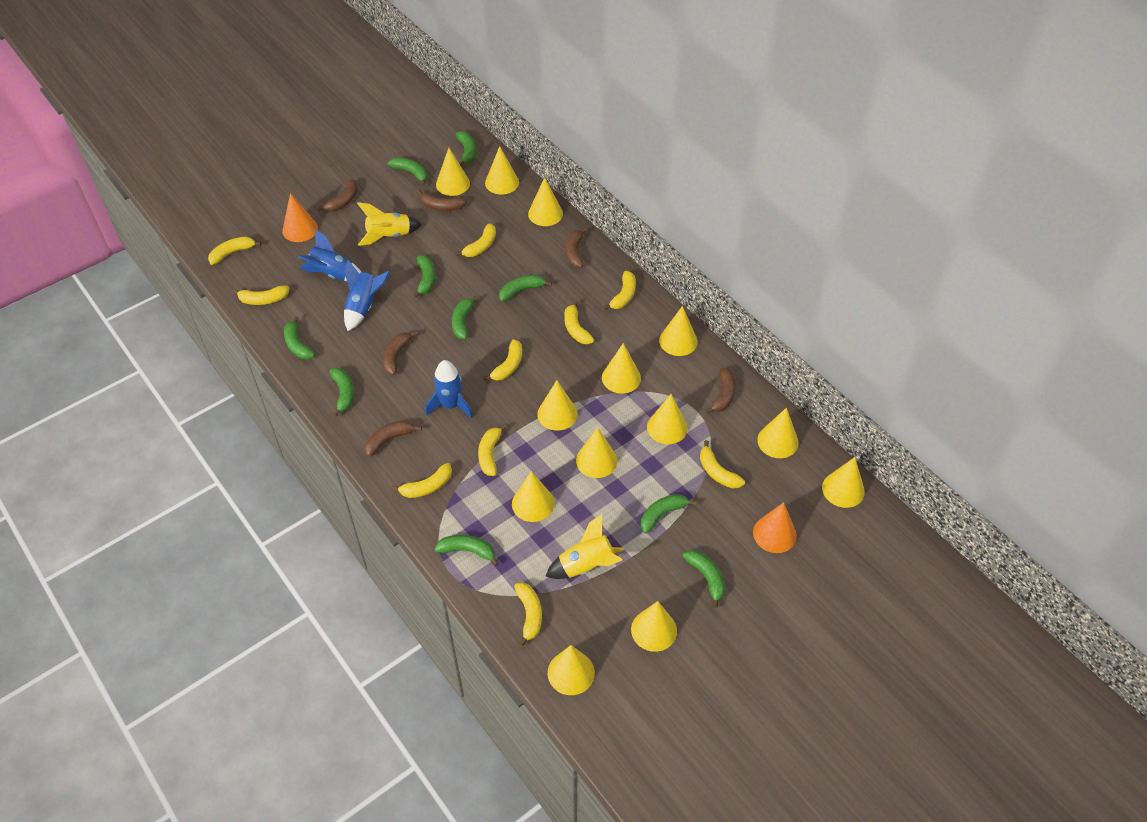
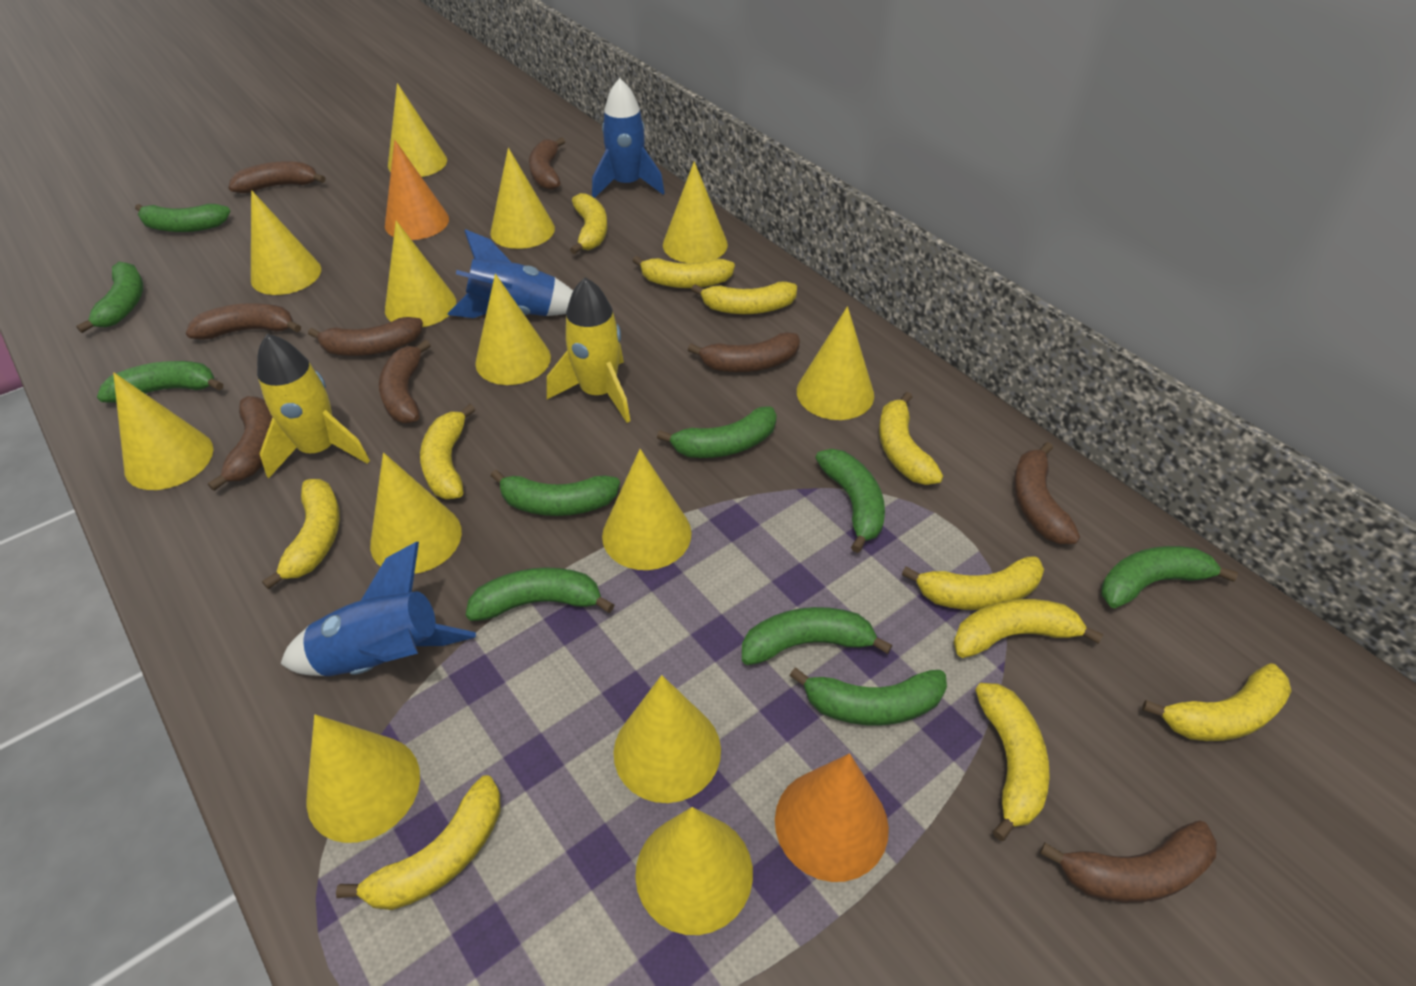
brown banana: [318,179,358,211] [365,420,422,457] [383,331,418,375] [417,190,467,211] [565,227,587,268] [705,368,736,414] = 6 -> [186,303,301,340] [208,396,272,491] [228,161,325,193] [308,317,423,356] [379,340,431,423] [529,137,565,190] [688,332,800,372] [1014,442,1080,544] [1040,821,1217,903] = 9
yellow banana: [208,237,261,265] [233,285,290,305] [391,463,452,498] [455,223,496,257] [478,424,507,476] [483,339,522,381] [514,582,542,646] [564,300,594,344] [603,271,636,310] [700,440,745,489] = 10 -> [262,479,340,590] [336,775,501,910] [420,404,475,499] [570,193,607,254] [632,256,735,288] [691,281,797,314] [879,392,943,485] [902,556,1044,610] [953,599,1103,658] [975,683,1050,841] [1142,663,1291,741] = 11

